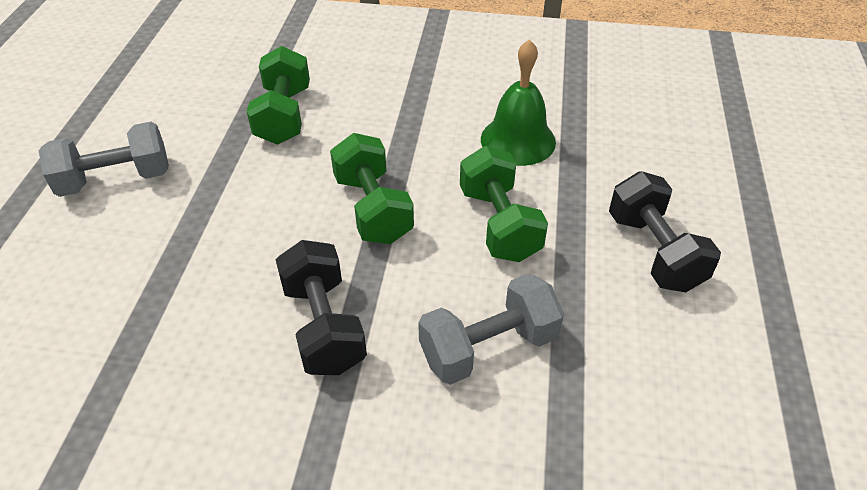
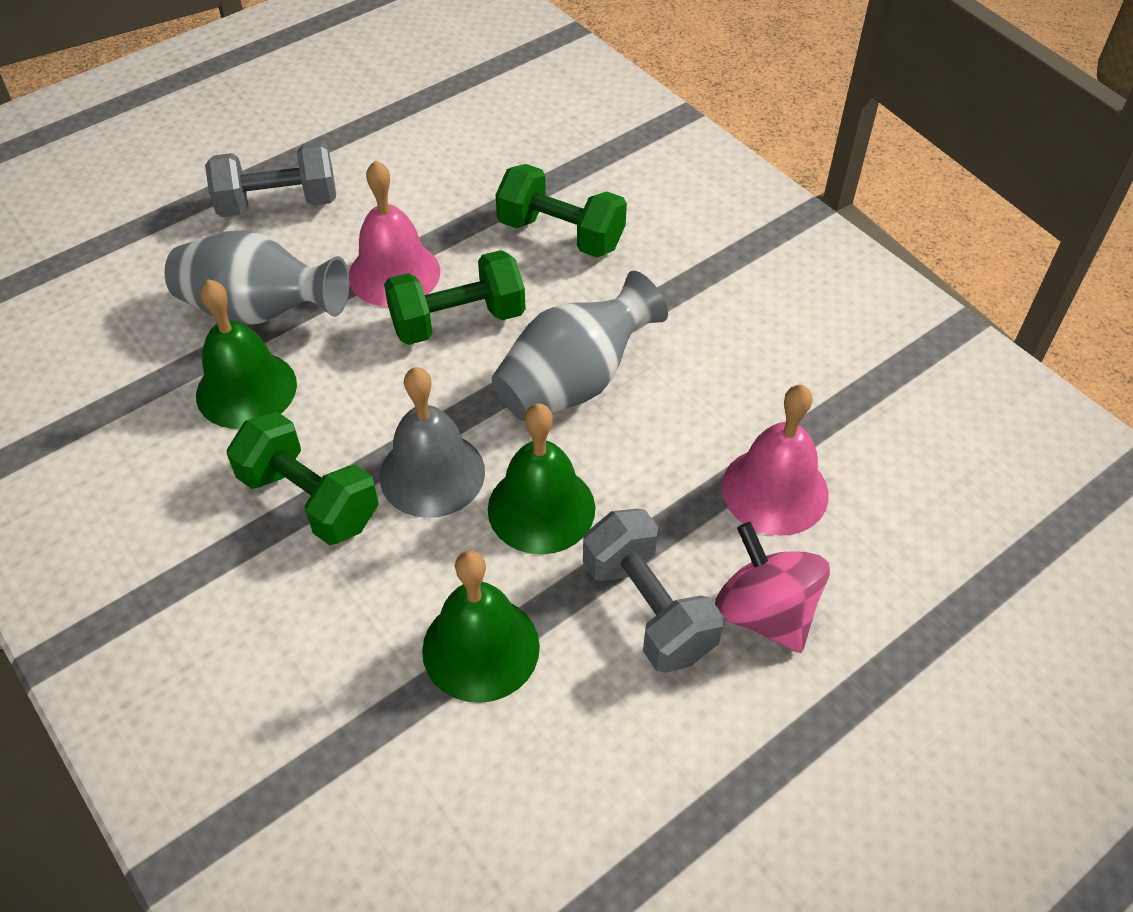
black dumbbell: [275,240,367,375] [609,171,721,292] = 2 -> none = 0
green bell: [481,39,556,166] = 1 -> [196,279,297,429] [422,550,540,703] [488,403,595,555] = 3
grey bell: none = 0 -> [380,367,485,518] = 1
grey vase: none = 0 -> [165,230,349,325] [492,271,668,421] = 2
pink bell: none = 0 -> [349,160,440,307] [722,385,829,536] = 2
pink spinning top: none = 0 -> [715,522,830,653] = 1

